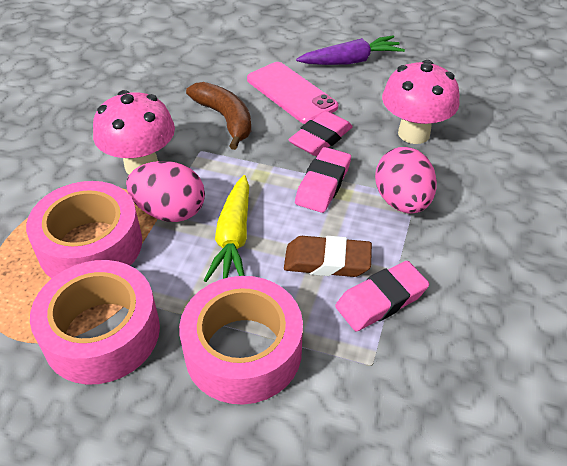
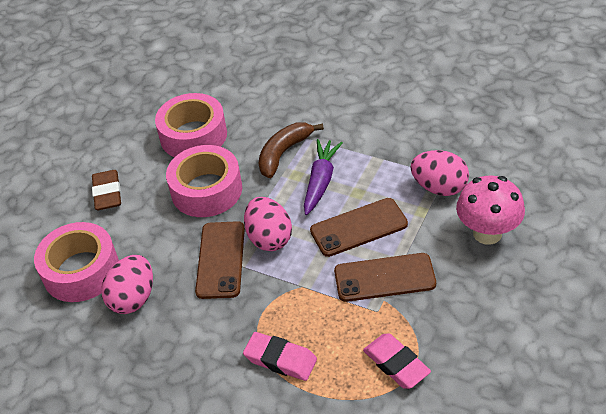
brown phone: none = 0 -> [195,221,245,299] [310,198,408,257] [334,253,436,302] = 3
pink egg: [126,161,205,222] [375,147,437,213] = 2 -> [101,255,153,314] [244,197,292,251] [410,150,469,196] = 3
pink eraser: [288,111,353,156] [295,147,351,213] [335,261,429,331] = 3 -> [243,332,317,381] [363,333,431,389] = 2
pink mushroom: [93,90,175,175] [382,60,459,144] = 2 -> [456,175,525,245] = 1
pink phone: [247,62,338,124] = 1 -> none = 0
yellow carrot: [204,175,249,282] = 1 -> none = 0

